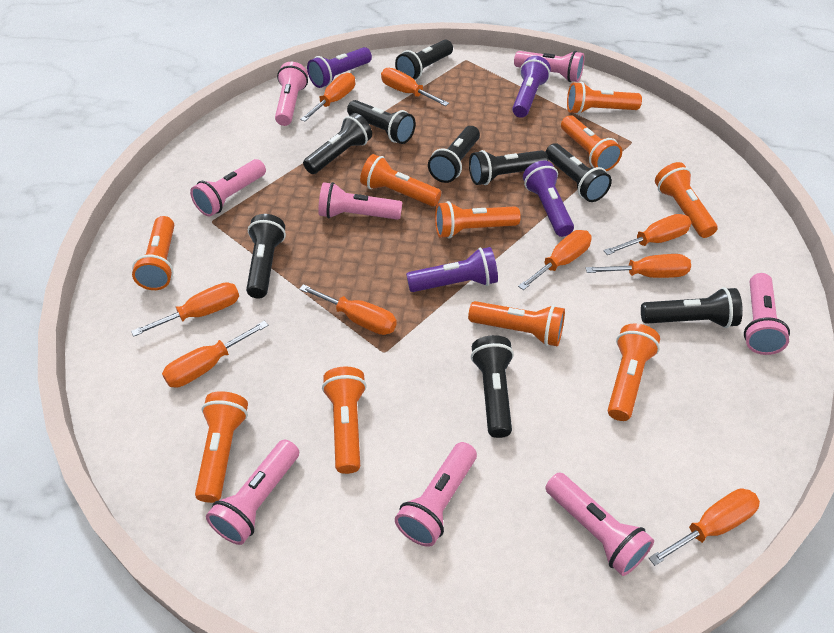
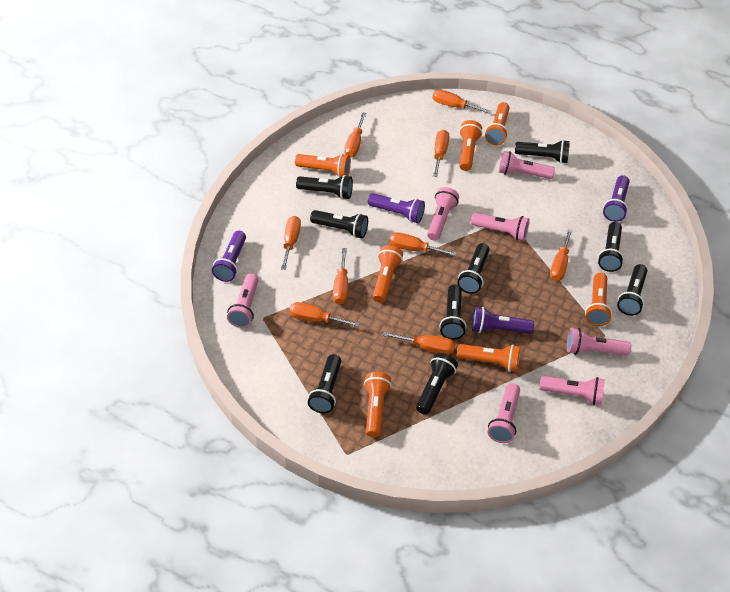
orange flashlight: [132,216,174,290] [195,391,248,503] [322,367,367,474] [360,154,441,207] [435,201,521,238] [468,301,565,347] [561,115,622,171] [567,82,642,114] [608,323,660,421] [655,162,718,238] = 10 -> [295,154,351,178] [364,372,392,437] [373,245,403,303] [457,344,520,372] [459,120,482,171] [485,102,510,145] [585,273,612,326] = 7
pink flashlight: [190,159,266,217] [206,439,299,545] [275,62,308,126] [318,182,402,220] [395,442,477,547] [514,51,585,82] [545,472,654,576] [744,273,790,355] = 8 -> [227,273,258,328] [427,187,459,241] [471,213,530,241] [488,383,520,443] [499,151,555,179] [539,376,605,405] [567,328,631,356] = 7

